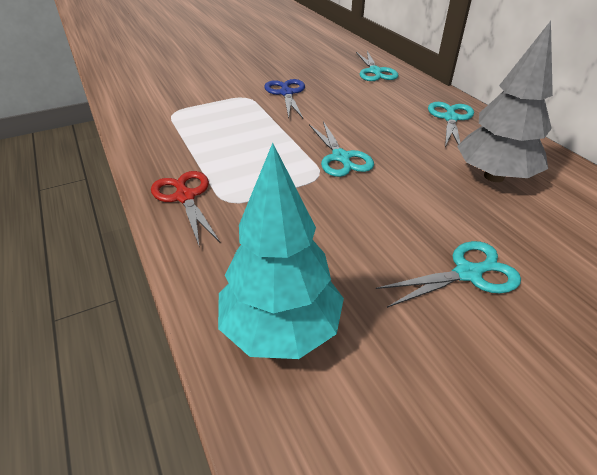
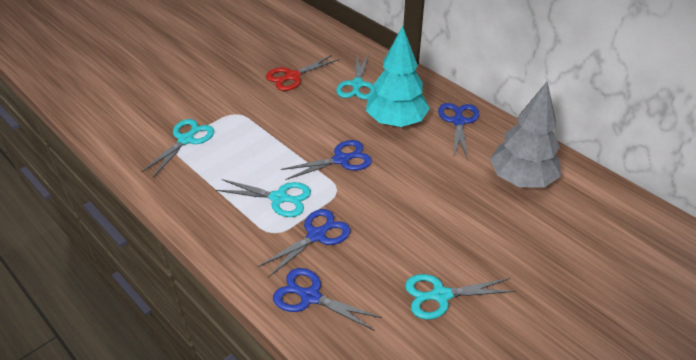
blue scissors: [265,79,305,118] = 1 -> [257,209,351,278] [273,268,382,331] [281,140,372,180] [438,103,479,160] = 4

